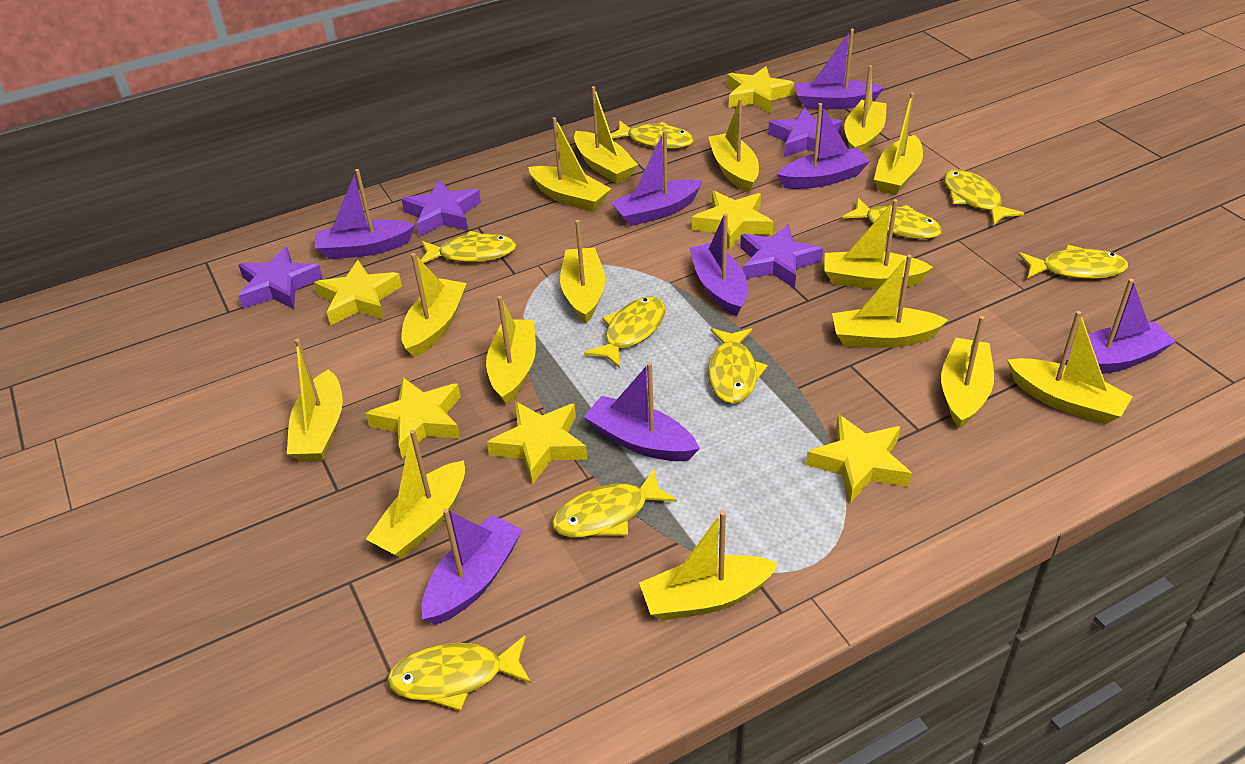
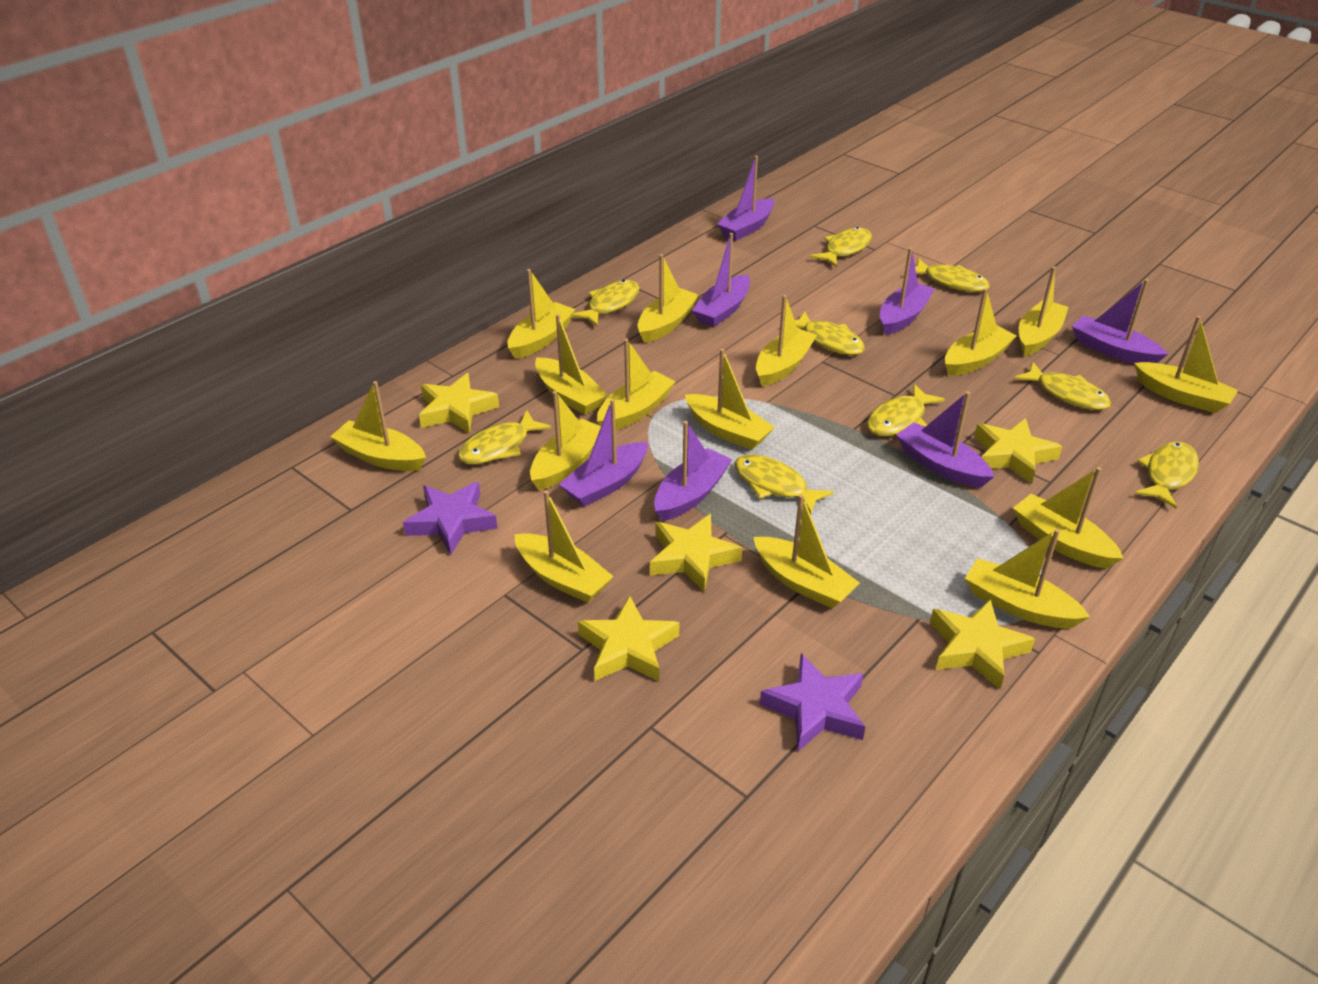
purple boat: [315,169,415,259] [422,508,523,625] [584,362,700,461] [611,130,702,226] [689,213,747,317] [777,103,870,189] [796,29,884,109] [1065,279,1176,374] = 8 -> [559,399,648,507] [654,421,732,521] [692,233,750,327] [717,156,774,241] [880,247,935,335] [896,391,994,488] [1072,279,1168,364] = 7
purple star: [238,247,323,309] [401,179,481,237] [740,224,823,288] [768,108,843,157] = 4 -> [403,482,498,555] [760,654,865,751] = 2
yellow star: [314,260,402,326] [365,377,461,458] [487,401,587,485] [692,191,773,250] [727,66,794,113] [806,414,912,503] = 6 -> [419,373,499,434] [578,596,679,682] [650,514,742,592] [930,599,1035,689] [974,418,1062,484] = 5

